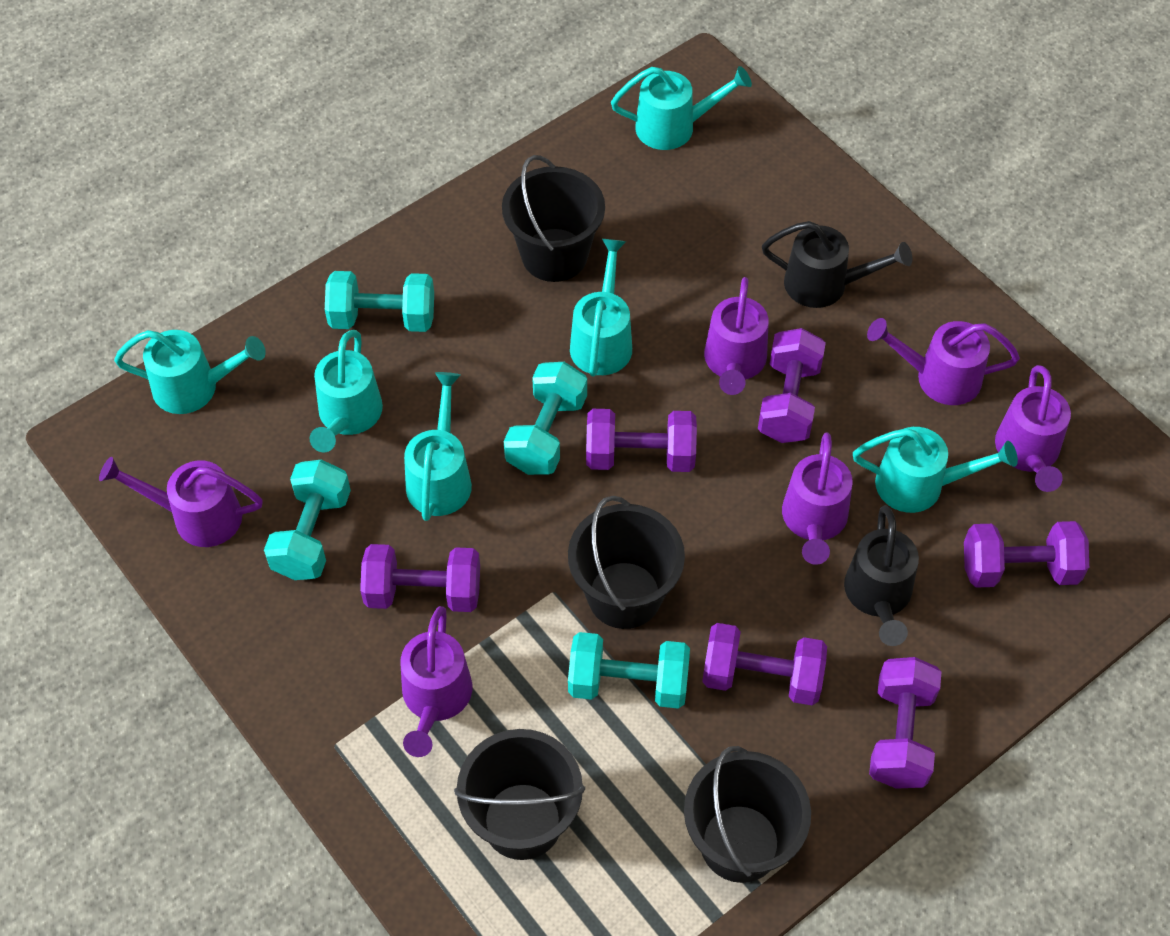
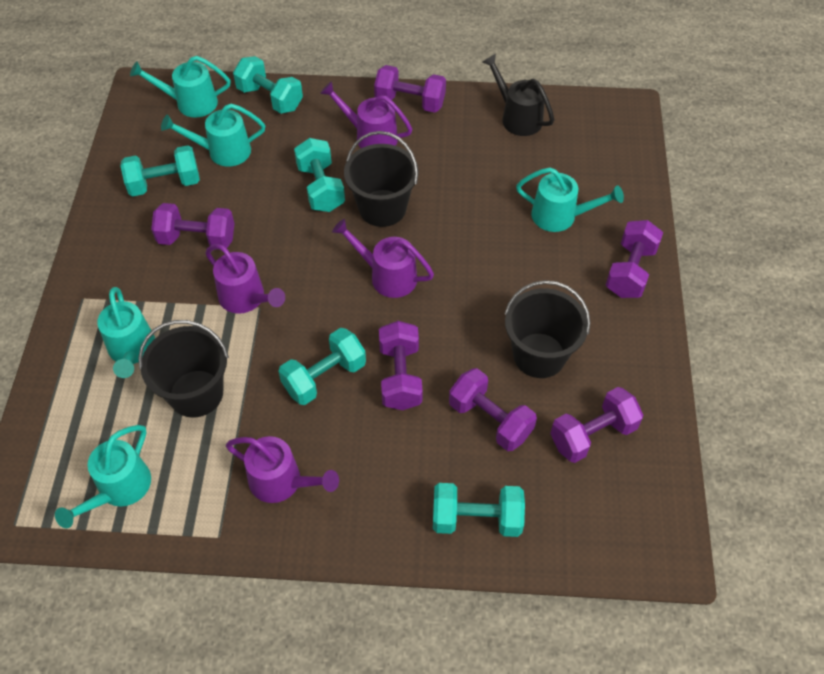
black bucket: [454,729,585,860] [502,155,605,282] [568,496,685,629] [684,746,811,883] = 4 -> [138,320,229,418] [344,131,419,227] [504,280,591,378] = 3
black watering can: [762,221,913,308] [844,505,919,646] = 2 -> [482,54,554,136] = 1
purple watering can: [99,457,263,547] [400,606,472,757] [704,277,769,395] [782,432,853,565] [867,318,1020,405] [995,365,1071,492] = 6 -> [205,244,285,314] [226,436,339,503] [320,81,412,148] [332,219,434,298] = 4
turquoise dumbbell: [264,459,351,580] [325,271,434,332] [504,362,587,475] [568,632,690,709] = 4 -> [120,145,200,196] [233,56,303,114] [278,328,366,405] [294,138,345,212] [433,483,525,537] = 5
turquoise watering can: [114,330,266,414] [310,330,383,452] [404,372,472,521] [570,239,632,376] [611,66,752,150] [853,427,1018,513] = 6 -> [55,425,151,528] [97,287,155,378] [130,56,231,118] [161,104,265,167] [516,167,624,232] = 5

